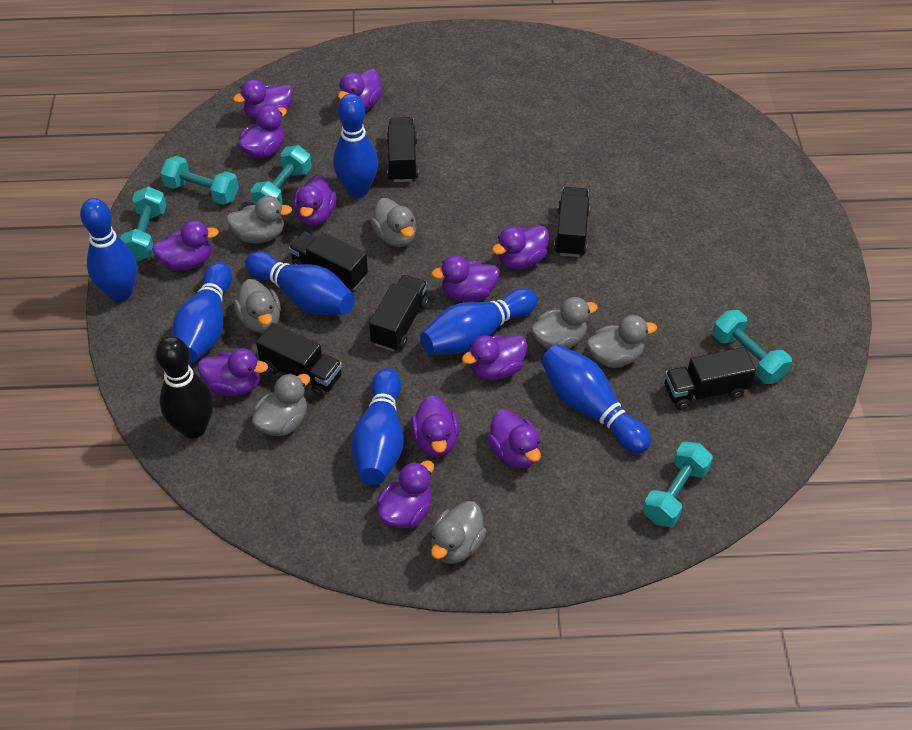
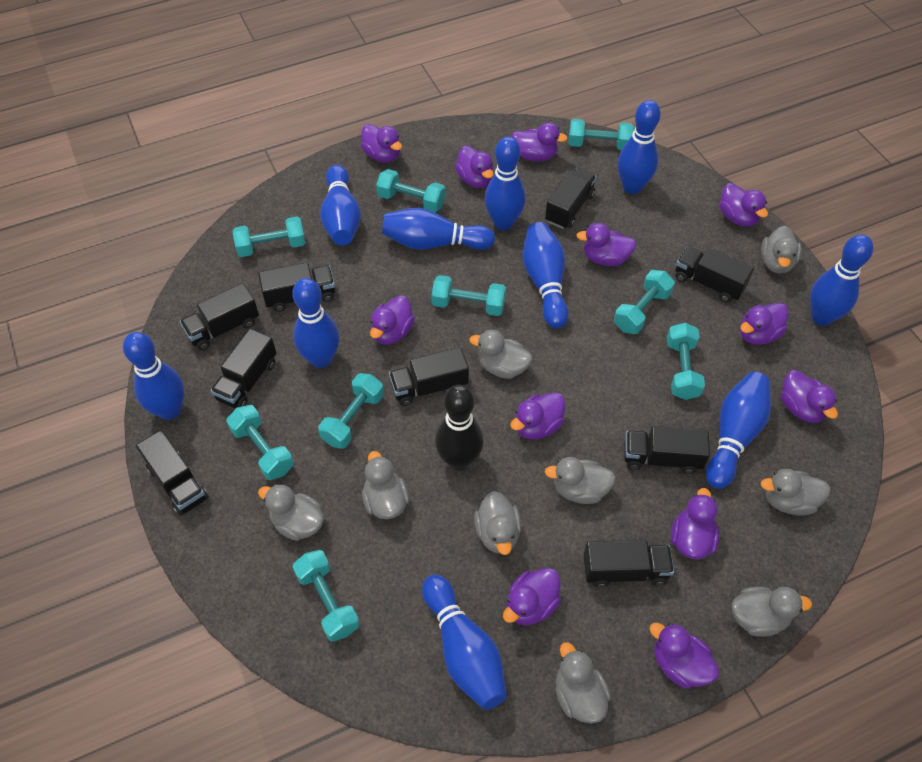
black truck: [256,323,342,397] [289,231,368,290] [369,275,429,351] [387,117,419,182] [554,187,590,257] [664,347,756,410] = 6 -> [136,430,209,516] [180,283,259,350] [211,329,277,408] [258,262,335,312] [389,347,469,406] [545,168,596,229] [584,540,674,588] [624,426,710,474] [675,246,754,303] = 9
blue bowling pin: [80,198,137,302] [172,262,232,363] [245,251,355,315] [333,94,378,198] [351,368,403,485] [420,288,537,354] [541,344,651,454] = 7 -> [123,332,185,420] [292,278,339,368] [320,165,361,245] [382,208,495,250] [422,575,507,710] [485,137,526,230] [523,222,569,329] [618,100,661,194] [706,372,771,489] [810,234,873,326] = 10
grey duck: [226,196,292,243] [234,279,281,333] [252,373,310,436] [371,198,416,247] [431,501,486,564] [531,297,598,349] [587,315,657,368] = 7 -> [258,484,324,541] [362,451,410,519] [469,330,532,379] [474,491,522,555] [545,457,616,504] [556,642,611,723] [732,587,812,637] [760,469,830,515] [761,226,802,273] = 9
turquoise dumbbell: [120,186,166,261] [160,156,239,205] [251,145,312,205] [643,442,713,527] [713,310,792,384] = 5 -> [227,405,294,480] [233,217,305,257] [292,550,360,642] [318,373,384,449] [376,169,445,213] [431,275,506,316] [568,119,634,150] [614,270,675,334] [667,323,705,400] = 9

